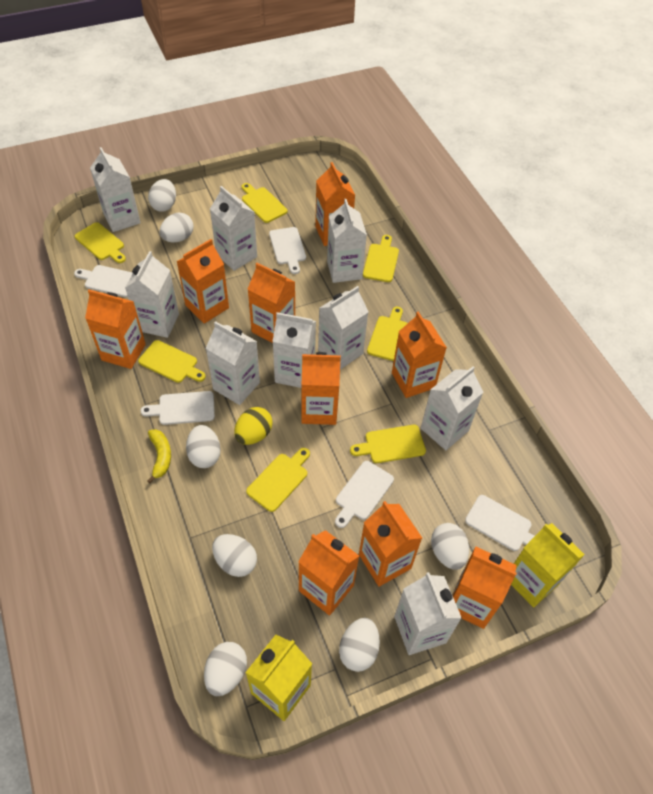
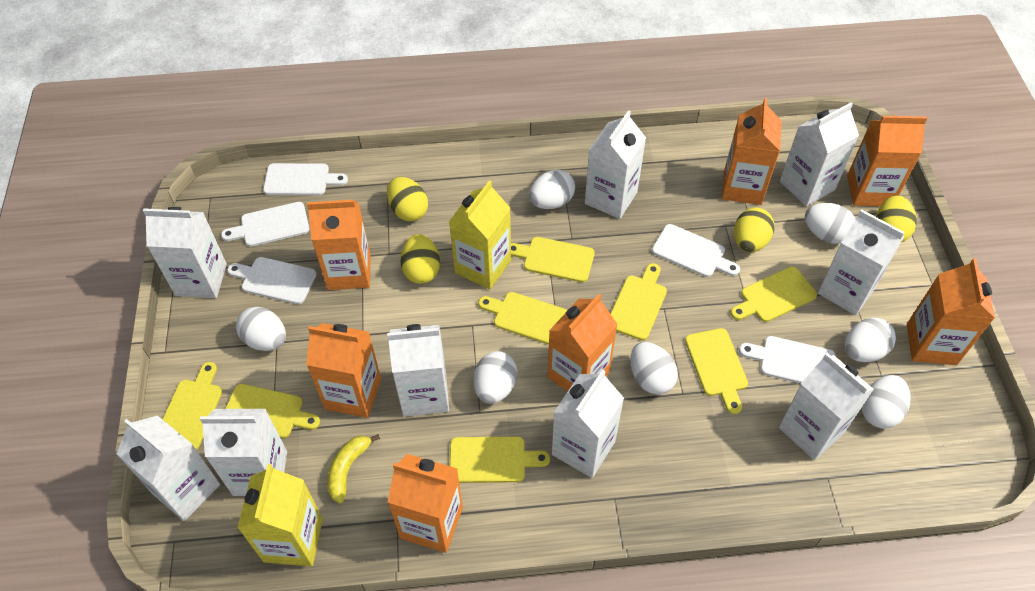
orange carton: [85,289,146,369] [177,239,229,324] [248,263,295,343] [298,530,359,615] [301,352,341,425] [315,162,355,246] [359,501,422,587] [392,311,447,398] [452,546,517,629] = 9 -> [306,323,381,418] [307,200,371,290] [387,454,463,553] [548,294,618,392] [722,98,781,205] [847,116,928,206] [907,258,995,365] = 7
yellow cutting board: [75,222,126,263] [138,340,206,383] [242,183,287,223] [246,448,310,512] [350,425,426,463] [363,235,399,282] [367,307,408,361] = 7 -> [162,362,222,450] [225,384,320,438] [450,436,550,483] [478,292,567,345] [511,237,595,282] [610,263,667,341] [685,328,748,414] [731,266,817,322] = 8
yellow egg: [234,407,273,445] = 1 -> [387,177,428,221] [400,234,440,284] [734,208,774,252] [876,195,917,242] = 4

